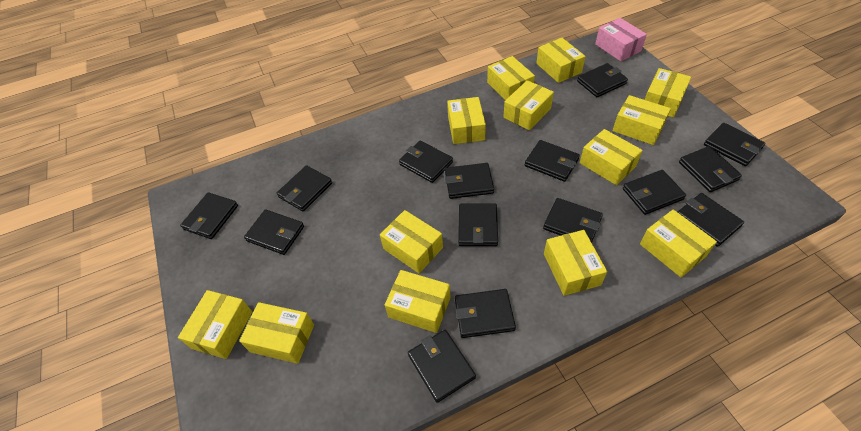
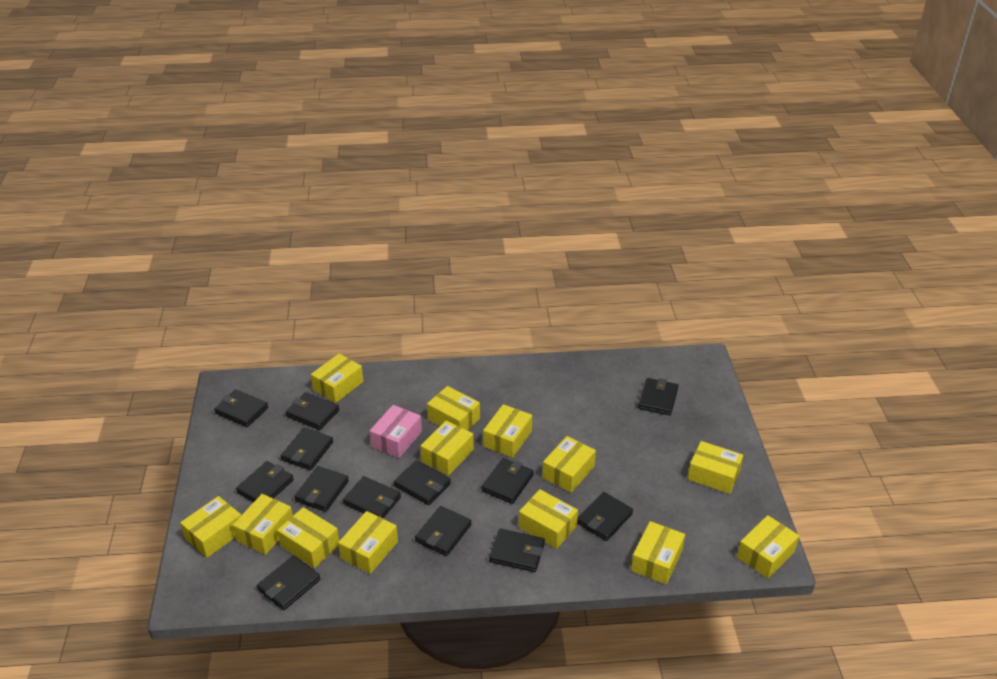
black wallet: [180,192,238,239] [244,210,304,255] [277,165,332,211] [399,141,453,183] [408,330,476,403] [445,163,494,199] [455,289,516,338] [458,203,498,246] [525,140,580,182] [543,198,603,243] [577,63,628,97] [623,170,686,215] [678,193,744,247] [679,146,742,192] [704,123,765,166] = 15 -> [214,389,268,427] [236,461,294,502] [257,555,320,610] [281,428,333,470] [286,392,339,430] [294,466,349,512] [343,476,401,518] [394,460,451,505] [415,506,471,556] [481,458,534,504] [489,529,545,572] [577,492,633,541] [638,378,678,415] = 13

